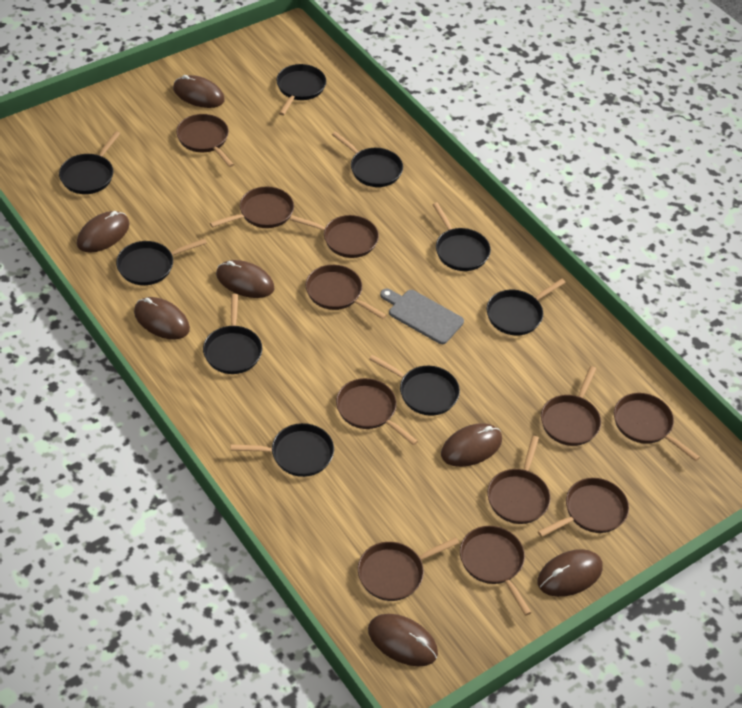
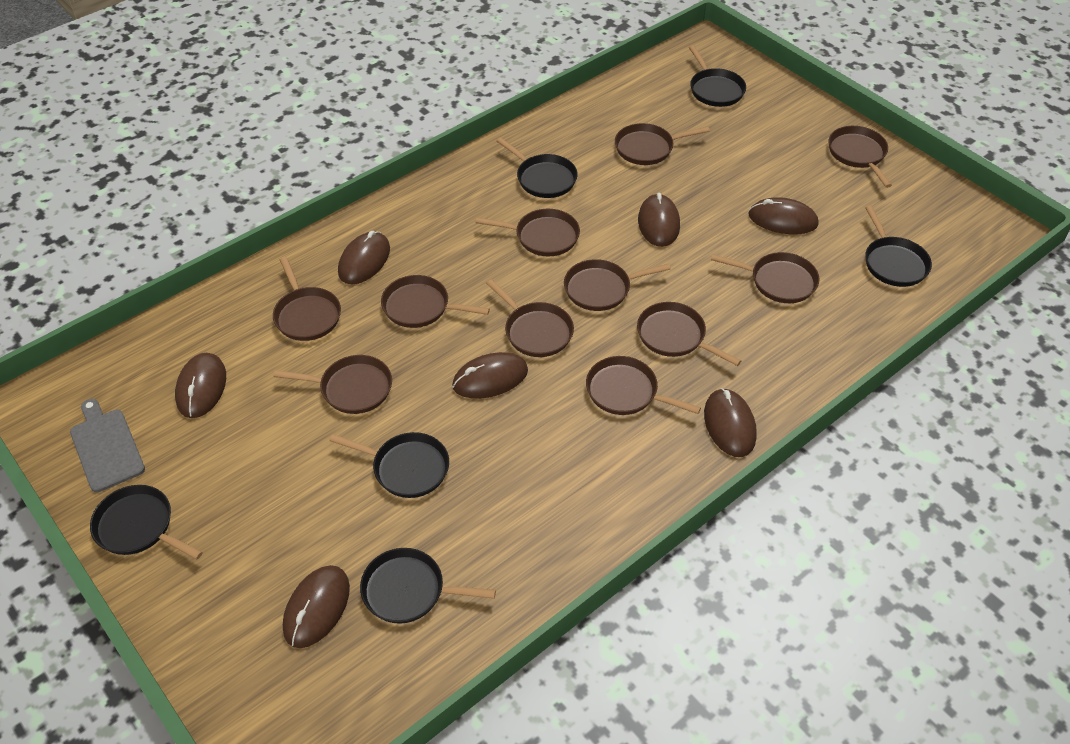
black pan: [59,131,120,194] [116,238,207,285] [203,294,262,374] [231,423,334,477] [276,64,326,116] [332,131,403,187] [369,355,460,416] [432,202,491,271] [486,278,566,335] = 9 -> [90,485,203,560] [329,432,449,498] [360,548,496,624] [497,138,578,198] [689,45,746,107] [865,206,932,287] = 6

